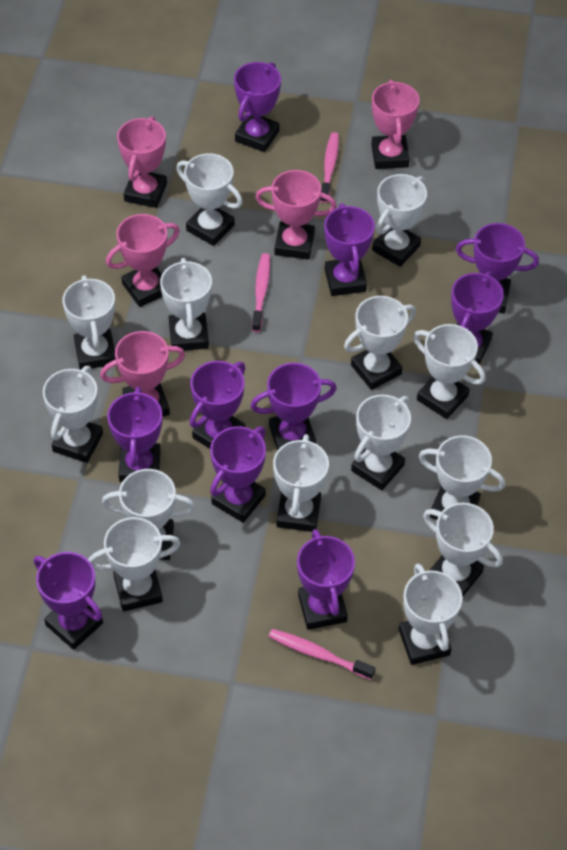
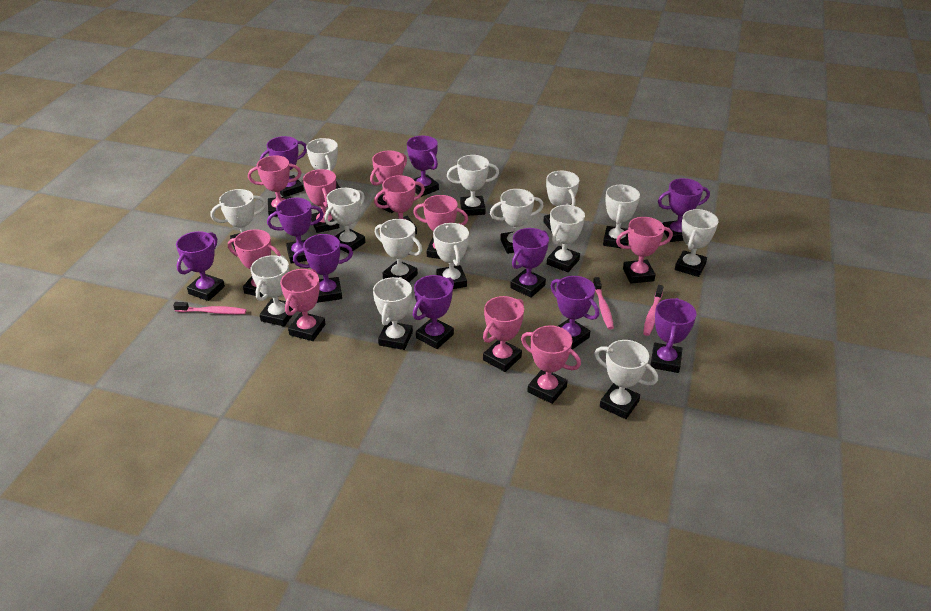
pink trophy: [100,331,185,417] [106,214,180,307] [117,116,167,208] [255,170,337,260] [371,80,419,169] = 5 -> [228,229,281,298] [248,155,302,217] [280,269,326,341] [303,169,339,233] [370,151,407,213] [374,175,425,234] [413,195,468,259] [483,296,524,372] [521,325,581,404] [616,217,673,284] = 10

